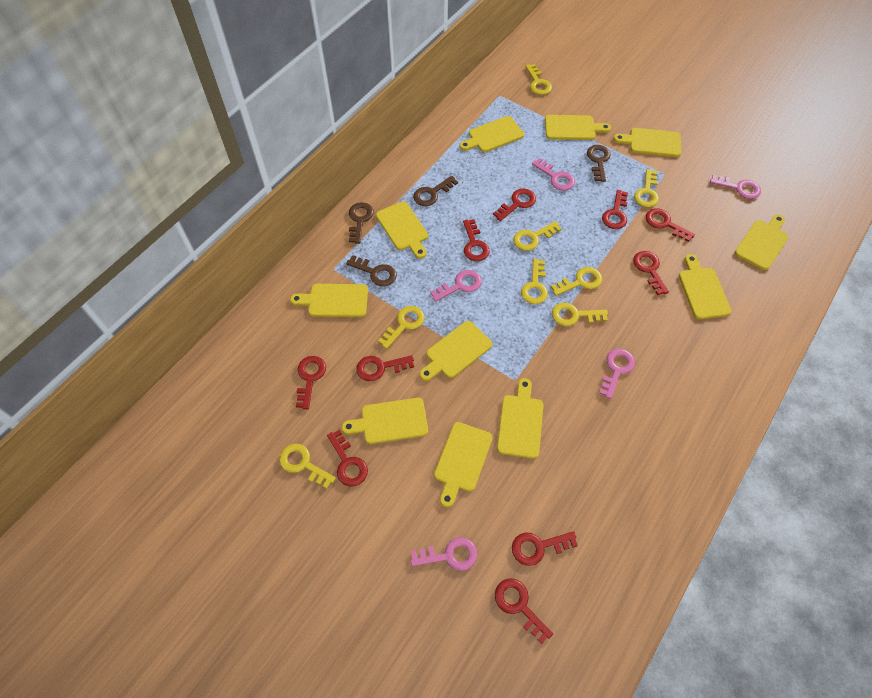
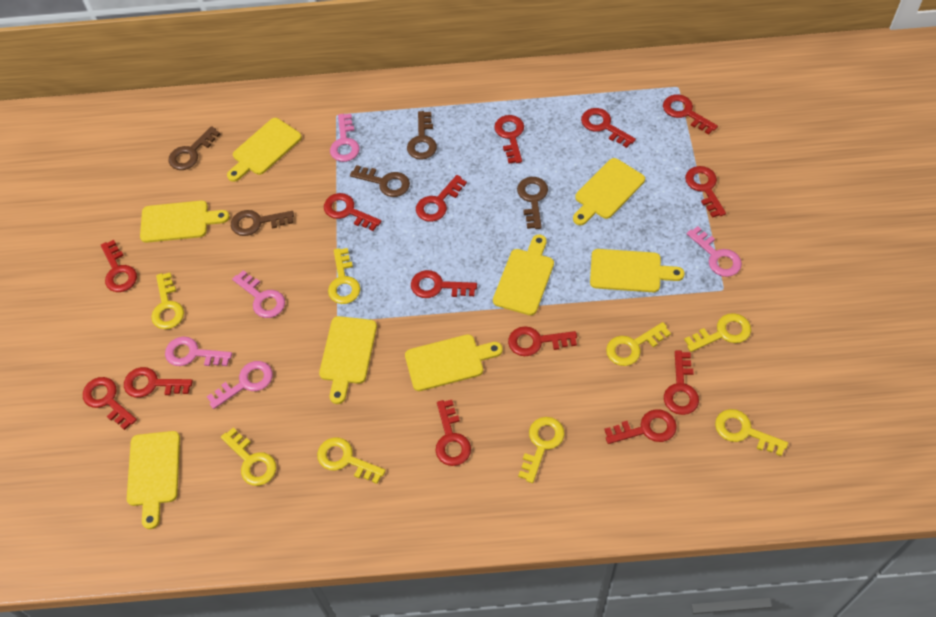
brown key: [346,255,397,286] [349,202,374,244] [413,176,458,206] [587,145,611,182] = 4 -> [168,126,220,170] [231,210,294,236] [350,165,410,197] [407,111,437,160] [517,177,548,229] = 5
red key: [296,356,326,409] [327,430,368,487] [356,355,414,381] [463,219,490,261] [493,189,536,221] [495,578,553,644] [512,531,578,566] [602,190,628,229] [633,251,669,295] [646,208,695,242] = 10 -> [83,377,137,430] [101,240,137,292] [124,367,193,398] [324,193,382,231] [411,270,477,298] [416,175,467,222] [436,400,471,466] [494,115,524,164] [508,326,577,356] [581,108,636,148] [604,409,677,444] [663,94,718,135] [664,350,699,415] [685,166,726,218] = 14
yellow cutting board: [290,284,368,317] [342,398,428,444] [376,201,428,259] [420,321,492,381] [434,422,493,507] [459,116,524,152] [497,378,544,459] [545,115,611,140] [613,128,681,157] [679,254,731,319] [735,214,789,270] = 11 -> [127,431,180,529] [140,201,230,243] [227,118,302,182] [319,316,377,404] [405,334,503,391] [493,234,554,315] [573,158,645,225] [590,249,685,292] = 8

